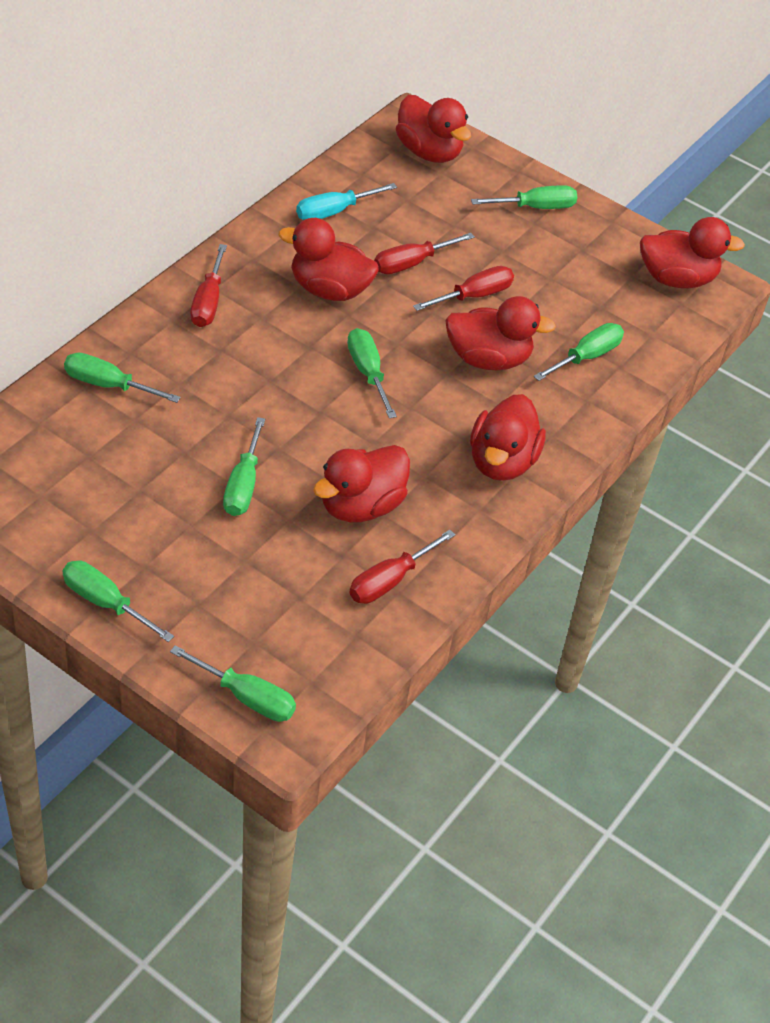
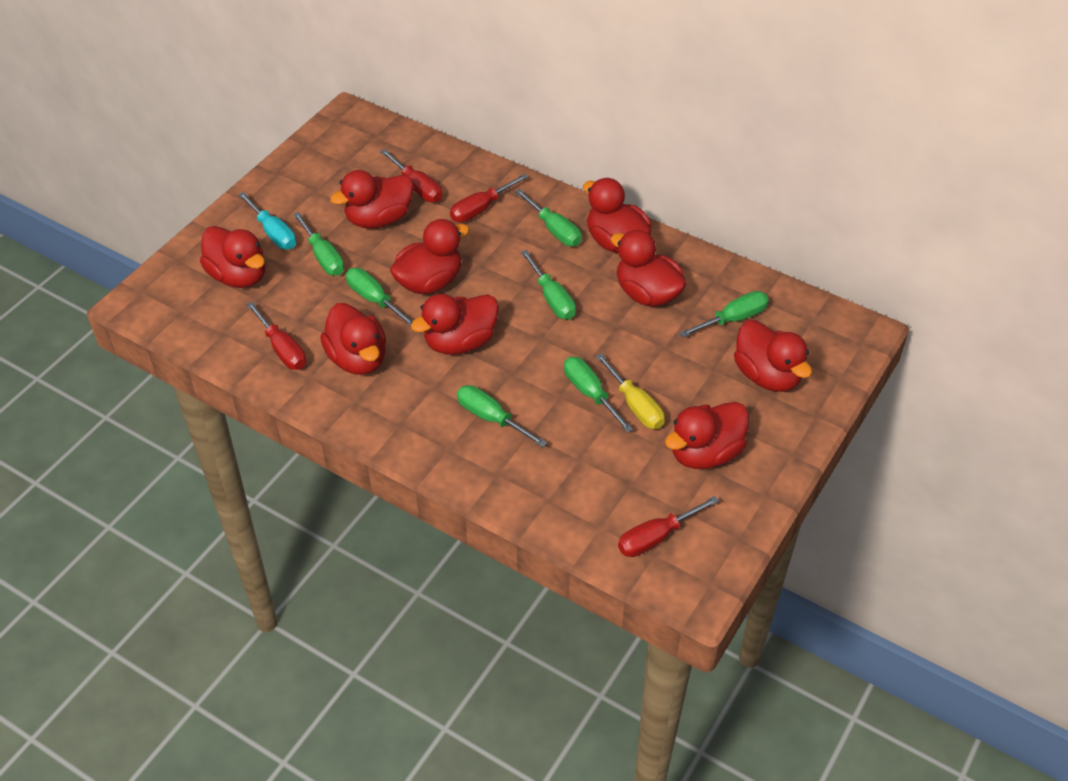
red duck: [278,218,379,301] [313,445,410,522] [396,95,471,163] [445,296,556,370] [470,394,546,481] [640,217,745,288] = 6 -> [200,226,266,288] [320,303,386,375] [330,170,414,229] [390,219,470,295] [411,294,499,355] [583,178,651,254] [610,230,686,307] [665,402,749,469] [734,320,812,392] = 9
yellow screwdriver: none = 0 -> [596,353,665,429] = 1

